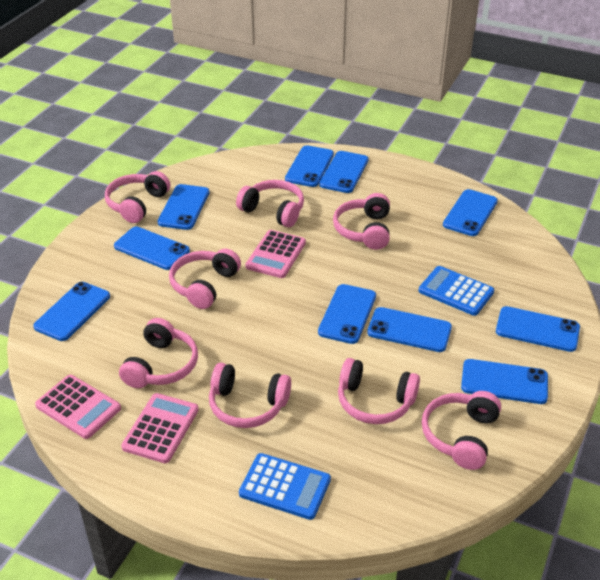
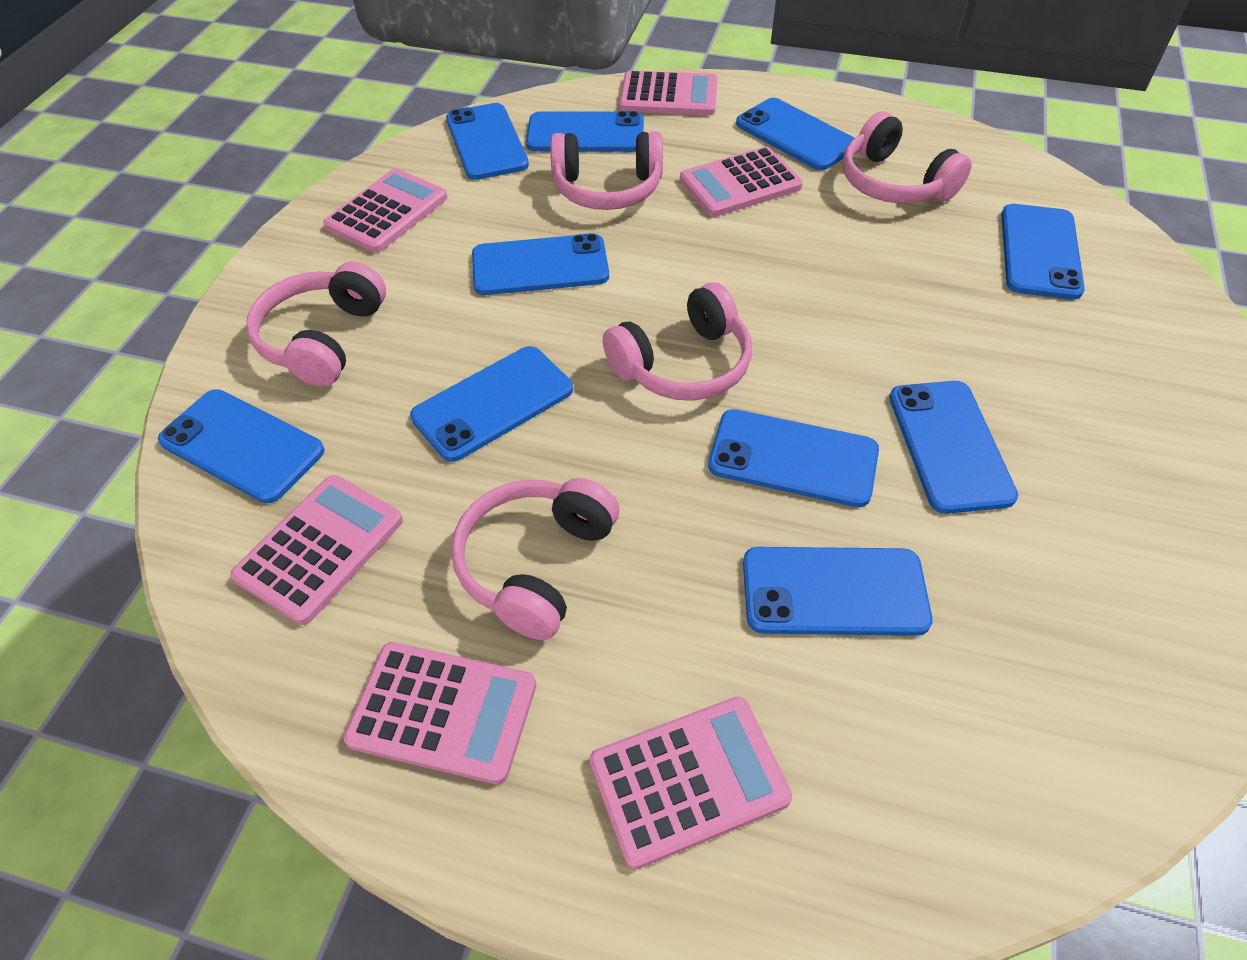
blue calculator: [239,453,331,520] [419,266,494,316] = 2 -> none = 0
pink calculator: [35,375,121,439] [121,393,199,463] [245,230,306,278] = 3 -> [231,475,403,625] [323,168,448,253] [343,642,536,785] [589,697,792,869] [619,70,718,116] [680,146,803,217] = 6
pink headphones: [105,171,170,223] [119,318,198,388] [169,249,241,309] [209,363,291,428] [236,180,304,227] [333,193,390,250] [338,358,420,424] [422,391,501,470] = 8 -> [246,262,386,387] [451,478,620,640] [550,131,663,210] [603,282,752,401] [843,112,972,203] = 5

